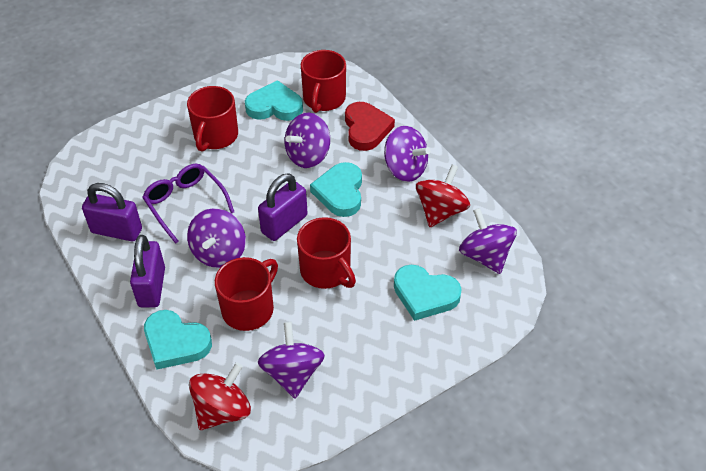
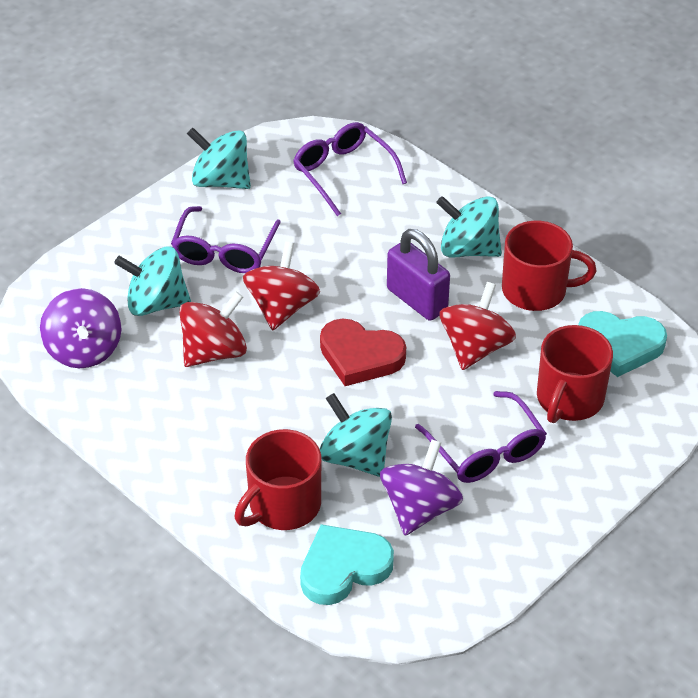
purple glasses: [142,164,234,244] = 1 -> [171,206,281,273] [293,122,407,216] [415,391,547,483] = 3
purple padlock: [82,183,142,241] [130,235,165,308] [258,173,308,241] = 3 -> [387,229,450,321] = 1
purple spinning top: [187,208,246,268] [258,322,325,398] [285,113,330,168] [384,126,430,182] [459,208,517,274] = 5 -> [40,288,122,368] [380,440,463,536] = 2
red mug: [187,86,238,152] [215,257,278,331] [297,217,356,289] [301,50,346,113] = 4 -> [235,429,321,530] [502,221,596,311] [537,325,613,423] = 3
red spinning top: [189,362,251,430] [416,165,470,227] = 2 -> [179,292,247,367] [243,242,320,330] [439,282,516,370] = 3
turquoise heart: [144,310,212,370] [245,80,303,121] [310,162,362,217] [394,265,462,321] = 4 -> [300,524,394,605] [578,311,667,377] = 2
turquoise spinning top: none = 0 -> [114,246,191,316] [187,127,251,189] [320,393,392,477] [436,196,502,257] = 4

